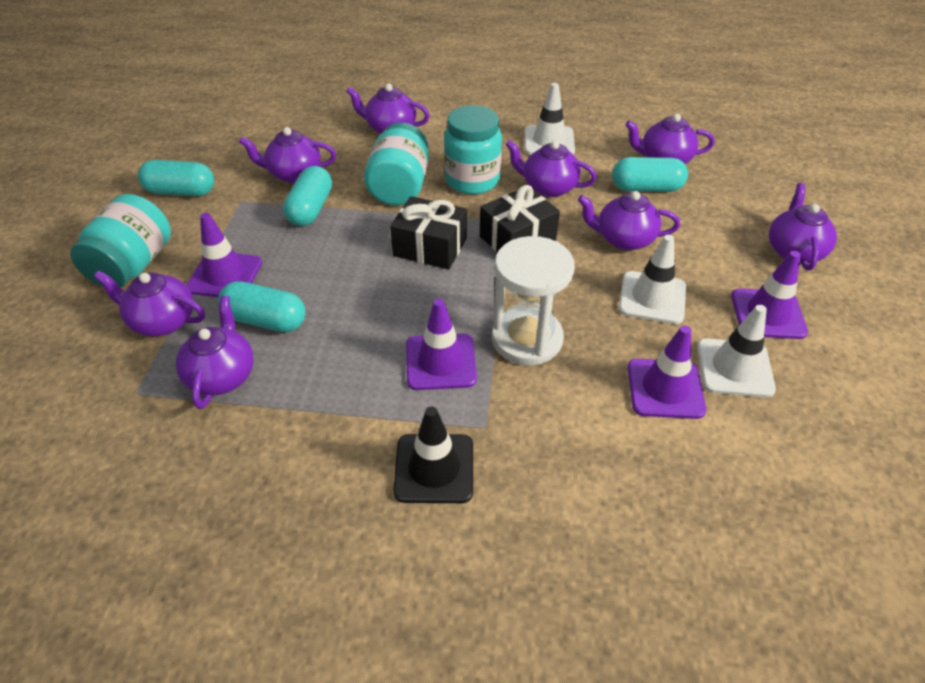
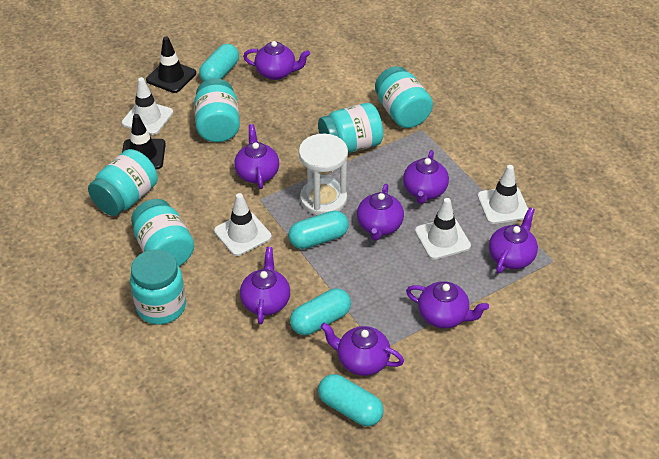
black gift: [390,196,467,270] [480,185,560,253] = 2 -> none = 0
black traffic cone: [393,407,473,503] = 1 -> [122,114,166,169] [146,37,196,93] = 2
purple traffic cone: [186,213,262,297] [406,299,477,390] [628,325,706,419] [731,251,808,339] = 4 -> none = 0
turquoise jar: [70,194,171,288] [364,122,429,206] [444,105,502,194] = 3 -> [88,149,158,216] [130,249,186,325] [131,199,194,266] [194,78,240,142] [318,103,383,153] [375,66,433,128] = 6
white traffic cone: [524,83,575,155] [619,235,686,324] [697,305,776,398] = 3 -> [122,77,173,135] [214,193,272,256] [415,198,471,260] [478,165,528,224] = 4

